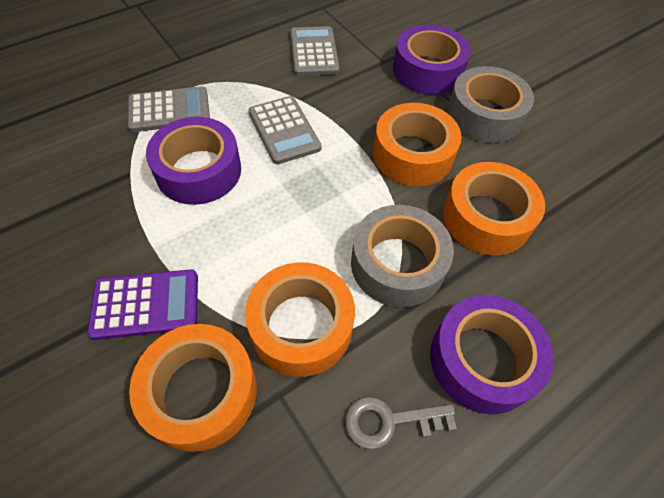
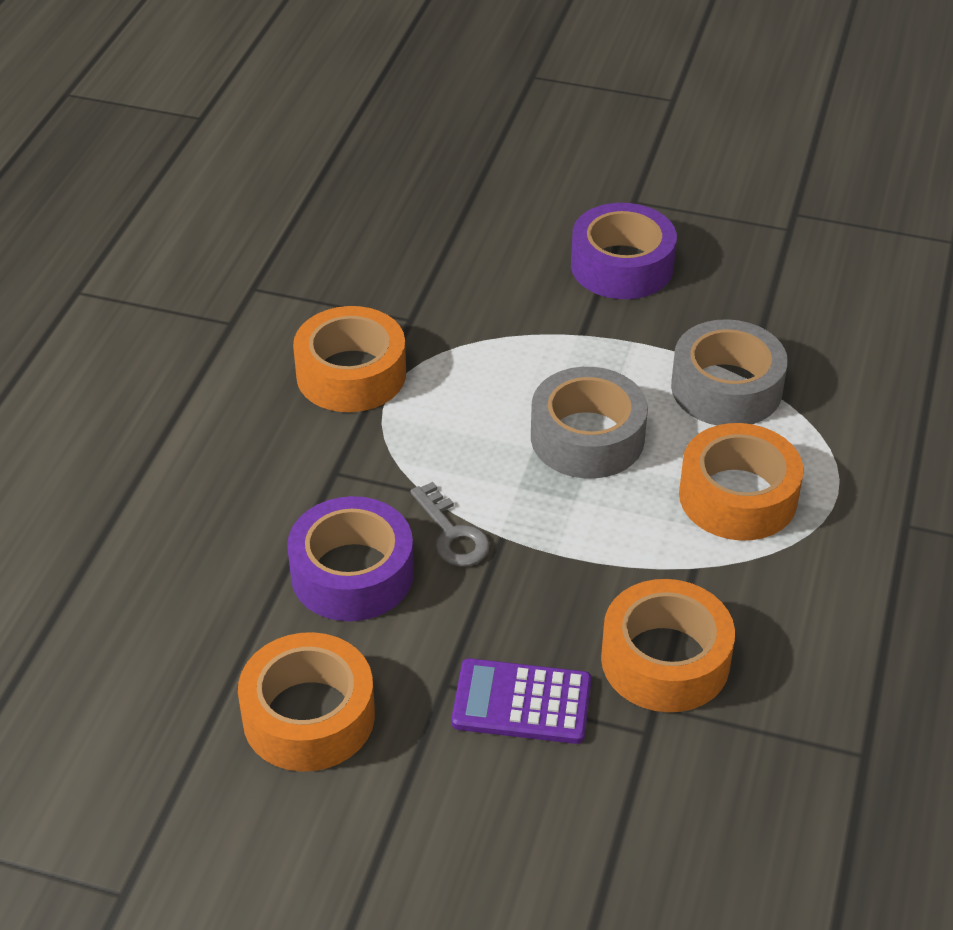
grey calculator: [127,86,210,132] [249,96,322,164] [290,26,340,76] = 3 -> none = 0
purple tape: [146,117,241,205] [393,25,471,95] [430,295,553,414] = 3 -> [287,496,414,621] [571,203,677,299] = 2

